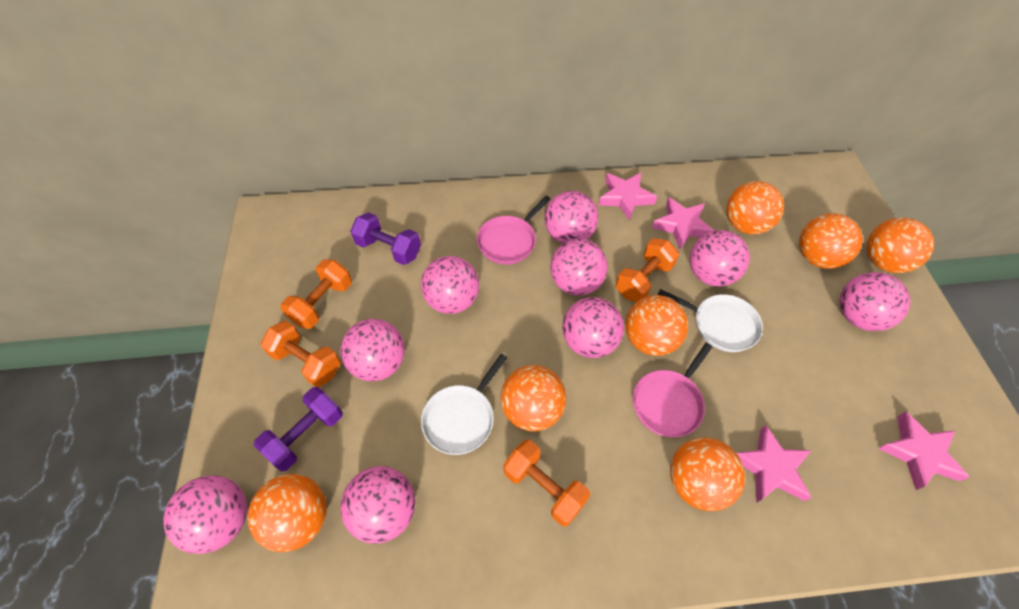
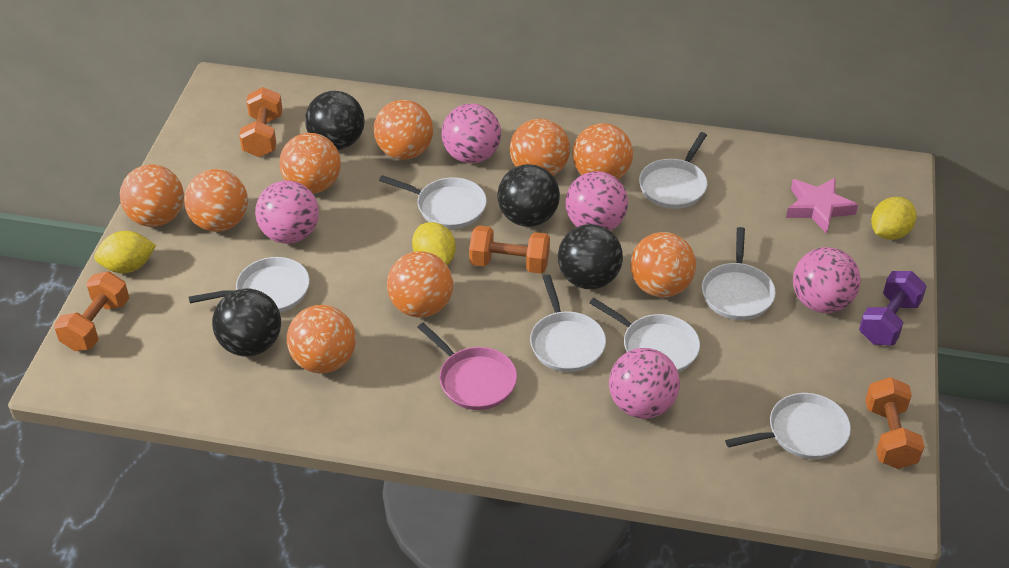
black ball: none = 0 -> [212,288,281,357] [305,91,365,150] [497,164,560,227] [558,224,623,289] = 4
orange ball: [248,474,327,552] [500,365,566,432] [625,295,688,356] [670,437,745,511] [726,181,784,235] [799,213,863,269] [867,218,934,273] = 7 -> [120,164,184,227] [184,169,248,232] [279,133,341,194] [287,305,356,374] [374,100,433,160] [387,251,453,318] [510,119,570,176] [572,123,633,179] [630,232,696,297] = 9
pink ball: [163,475,247,554] [340,319,405,381] [341,466,415,544] [421,256,479,314] [544,191,598,244] [550,239,608,296] [562,297,624,358] [690,230,750,287] [839,272,910,331] = 9 -> [255,180,319,244] [442,104,501,164] [565,171,628,231] [609,348,680,419] [793,247,861,313] = 5
pink pan: [477,196,550,265] [633,343,712,437] = 2 -> [417,323,517,410] = 1
pink star: [598,173,657,221] [652,197,714,249] [737,425,812,503] [878,411,970,490] = 4 -> [786,177,858,234] = 1
purple dumbbell: [254,387,343,471] [350,212,421,265] = 2 -> [859,271,927,345] = 1
white pan: [421,354,507,455] [658,289,763,352] = 2 -> [189,257,310,312] [379,175,487,229] [530,275,606,372] [589,298,700,372] [639,132,707,209] [702,227,776,320] [725,393,851,459] = 7
yellow lemon: none = 0 -> [94,231,156,273] [412,222,456,265] [871,197,917,240] = 3

